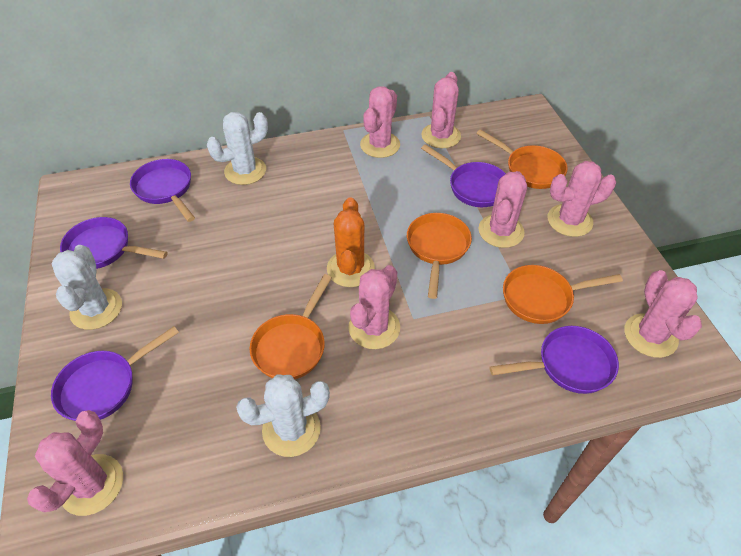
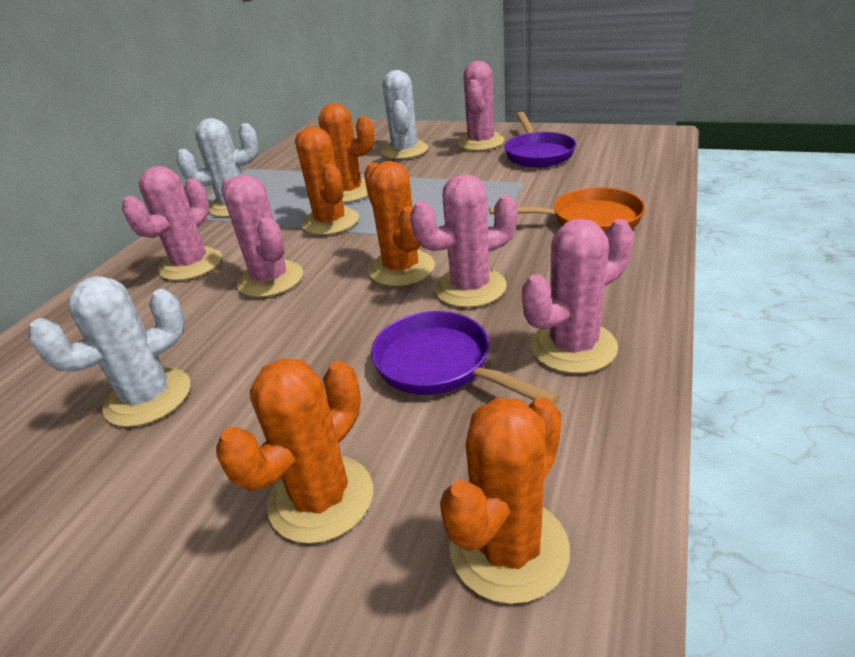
orange cactus: [327,197,375,287] = 1 -> [216,358,373,544] [295,127,359,235] [305,103,375,203] [364,161,435,286] [440,397,570,604] = 5
orange pan: [250,274,332,379] [407,213,472,299] [476,129,568,189] [503,265,623,324] = 4 -> [489,187,645,233] = 1
pink cactus: [27,410,123,516] [348,265,400,349] [360,86,400,158] [421,72,461,148] [478,171,527,248] [548,161,616,237] [624,270,702,358] = 7 -> [122,166,222,281] [221,175,303,298] [410,174,518,308] [457,61,504,151] [522,218,634,374] = 5
purple pan: [51,326,179,421] [60,217,168,269] [130,159,195,222] [421,144,506,207] [489,326,619,394] = 5 -> [371,311,560,405] [504,112,576,168] = 2

